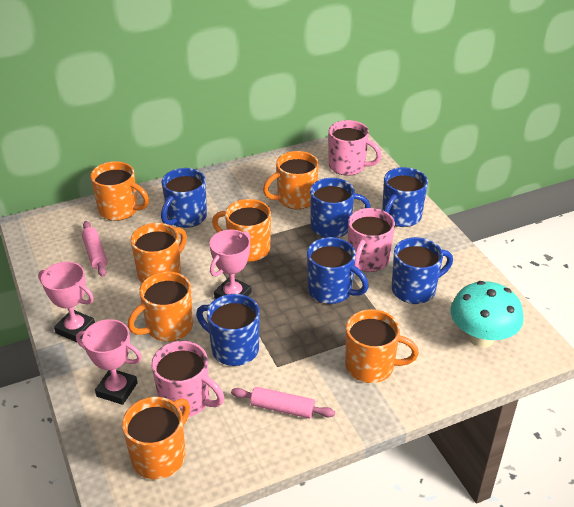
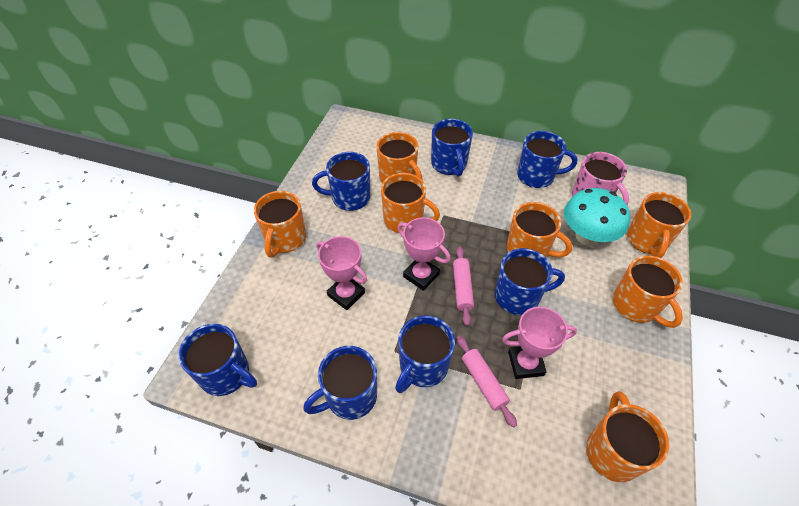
blue mug: [161,168,207,228] [196,294,260,366] [307,237,369,304] [310,178,371,238] [382,167,428,227] [391,237,453,304] = 6 -> [178,324,257,396] [303,346,377,420] [312,152,370,211] [395,315,455,393] [431,119,473,176] [495,248,565,315] [517,131,577,188] = 7
pink mug: [151,341,224,417] [329,120,382,176] [348,208,395,272] = 3 -> [572,152,629,205] = 1

